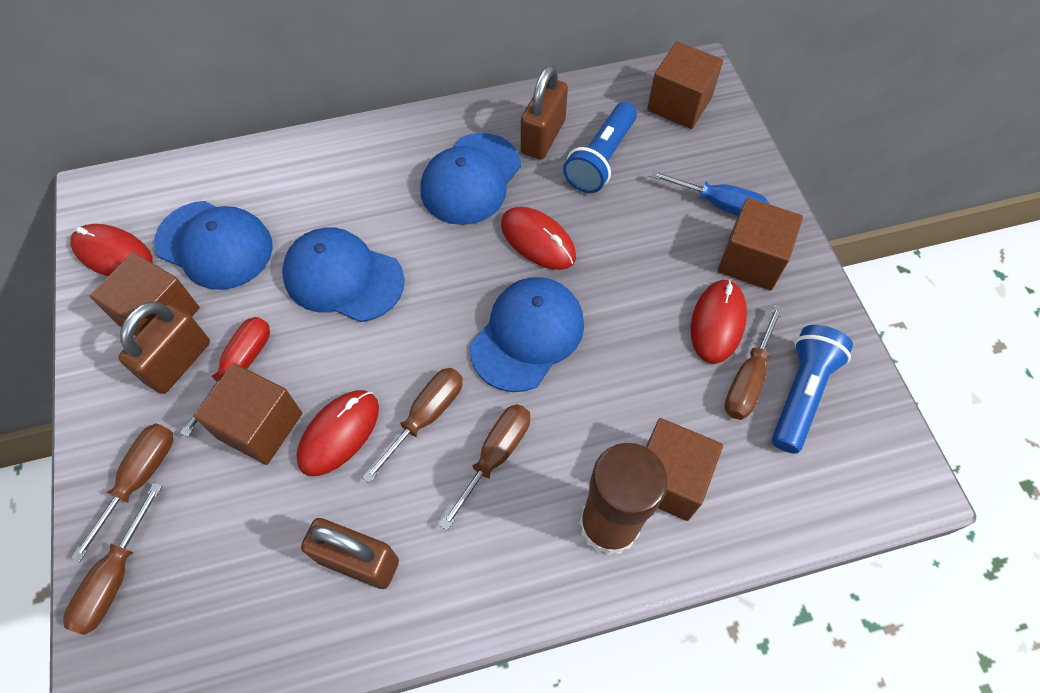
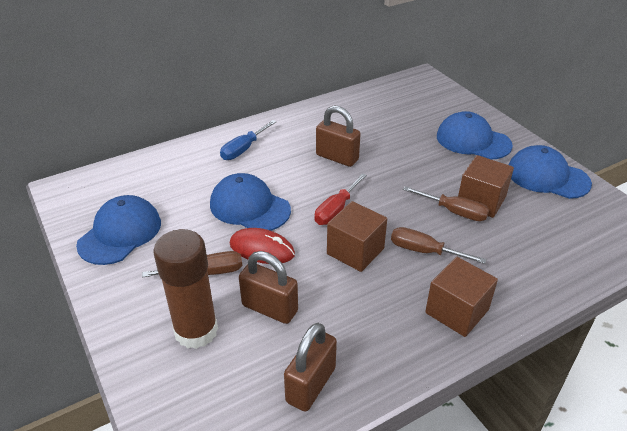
blue flashlight: [563,102,637,193] [772,325,853,454] = 2 -> none = 0
brown cube: [90,252,200,336] [194,363,302,465] [646,418,723,521] [647,41,723,129] [718,198,803,291] = 5 -> [327,201,387,272] [425,257,498,337] [458,155,514,218] = 3
brown screwdriver: [63,483,162,635] [71,423,173,563] [362,368,463,483] [439,404,530,531] [725,304,784,420] = 5 -> [142,251,242,277] [391,227,487,264] [403,186,489,221] = 3
red mouse: [70,224,152,276] [296,390,379,476] [501,207,576,270] [691,279,747,364] = 4 -> [230,228,295,264] = 1

